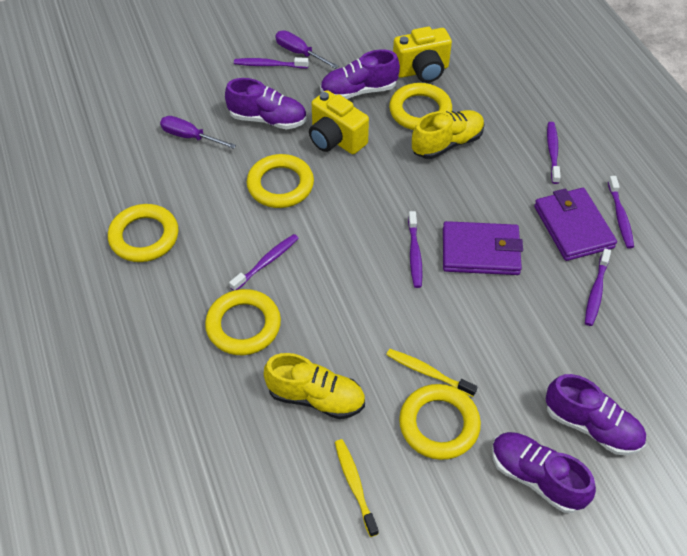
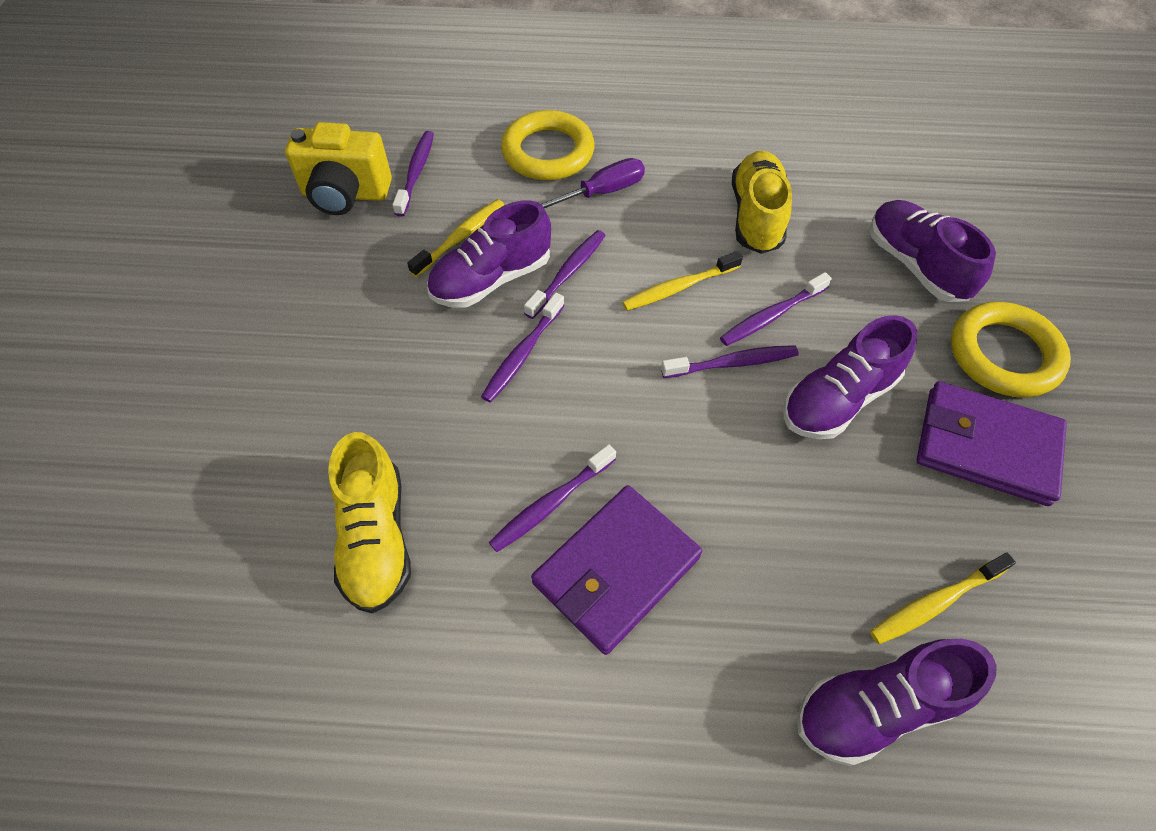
purple screwdriver: [160,116,236,149] [275,30,338,69] = 2 -> [541,158,645,208] = 1
yellow camera: [309,90,369,154] [393,27,452,83] = 2 -> [285,122,392,215] = 1
yellow ring: [108,204,178,262] [205,289,281,355] [247,154,314,208] [389,83,452,130] [399,384,481,460] = 5 -> [501,110,594,180] [951,302,1071,397] = 2
yellow toothbrush: [335,439,379,537] [386,349,477,397] = 2 -> [407,199,504,277] [622,251,743,311] [870,553,1016,644] = 3

